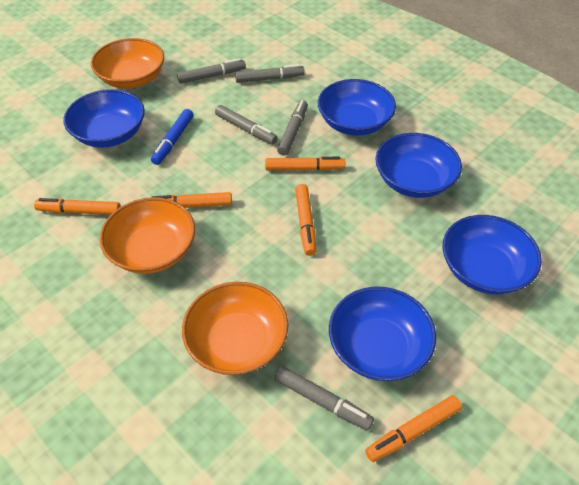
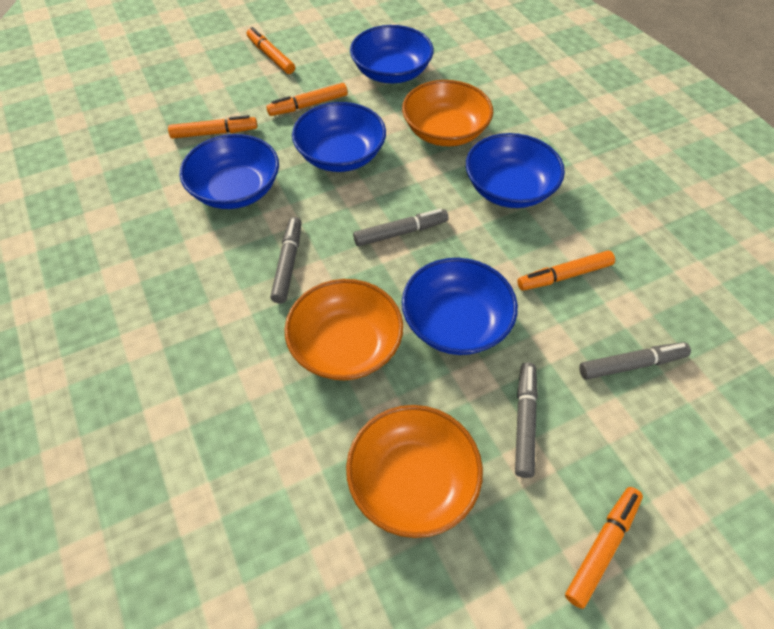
blue marker: [151,109,194,165] = 1 -> none = 0
grey marker: [177,58,246,83] [215,105,278,144] [235,64,305,83] [275,366,374,430] [277,100,308,156] = 5 -> [270,217,302,304] [353,209,449,246] [515,363,538,478] [579,342,691,380] = 4

